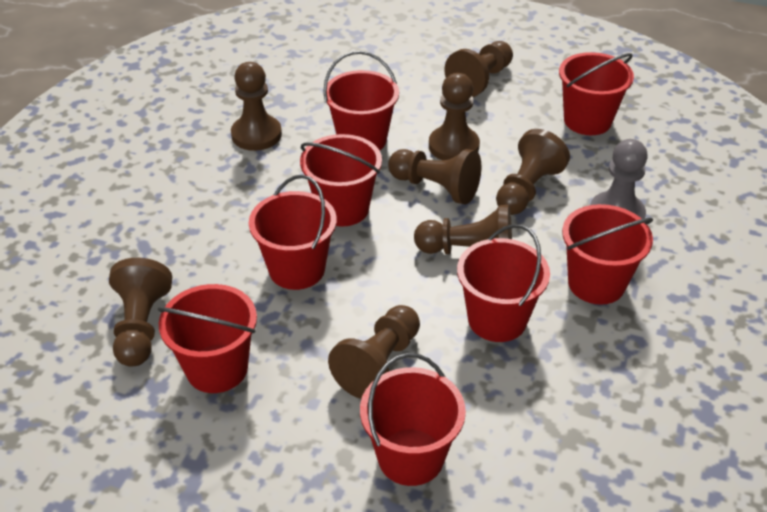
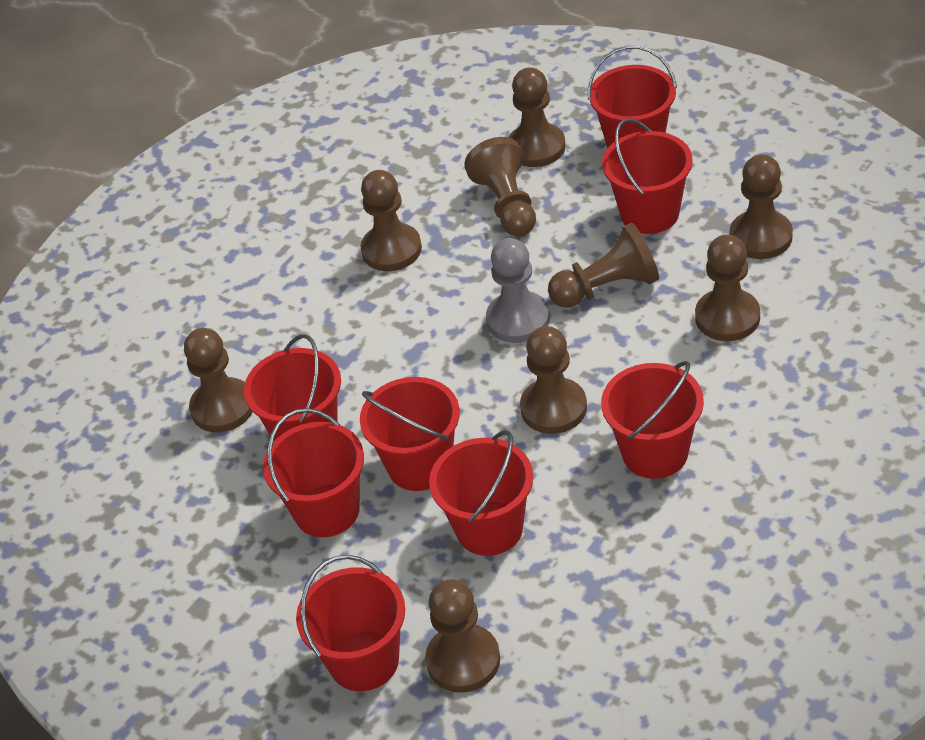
brown pawn: [109,258,172,367] [231,62,282,151] [328,305,420,399] [388,149,481,204] [414,205,512,254] [429,73,480,160] [444,41,513,97] [496,129,570,215] = 8 -> [184,328,253,432] [360,170,422,271] [425,579,500,693] [464,137,536,236] [508,68,566,167] [520,326,587,434] [548,223,659,308] [695,234,760,341] [730,154,793,259] = 9

